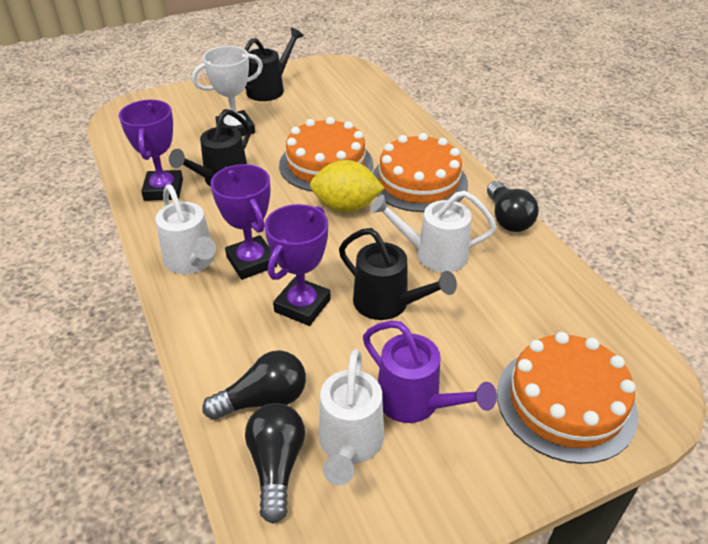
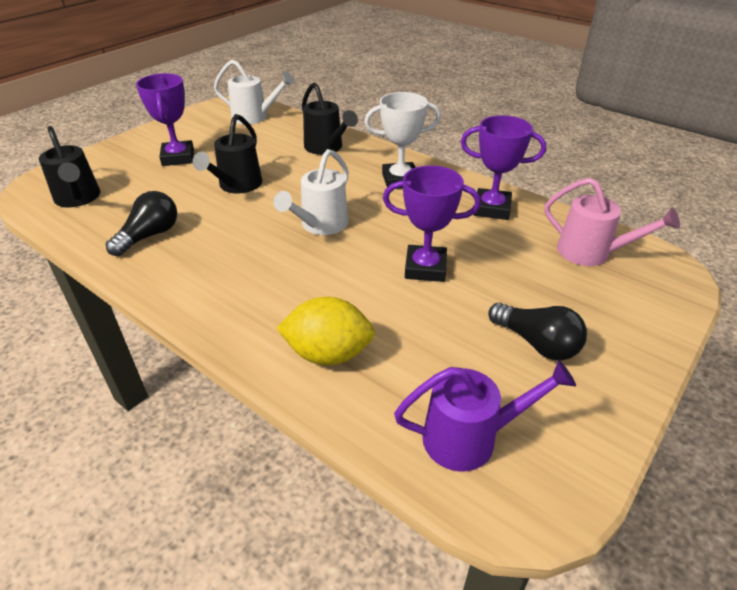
black light bulb: [202,350,306,420] [245,403,305,524] [487,181,539,232] = 3 -> [106,191,177,256] [488,303,587,360] = 2
orange cake: [279,117,373,192] [373,133,468,212] [497,332,638,464] = 3 -> none = 0
pink watering can: none = 0 -> [544,178,680,266] = 1
white watering can: [156,185,216,274] [319,349,384,485] [370,191,497,272] = 3 -> [214,60,295,124] [273,149,349,235] = 2

